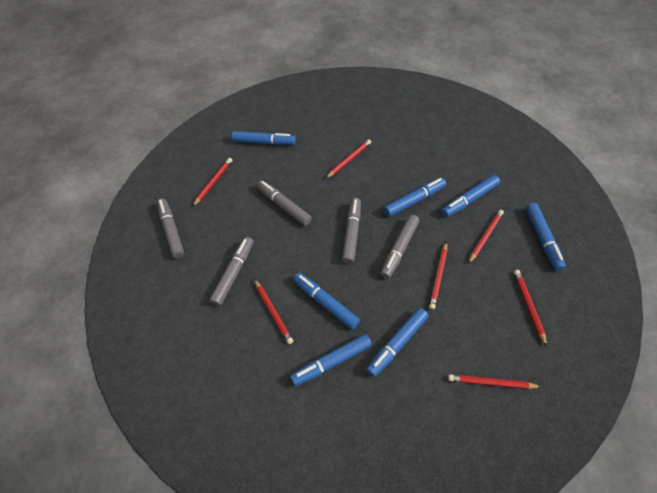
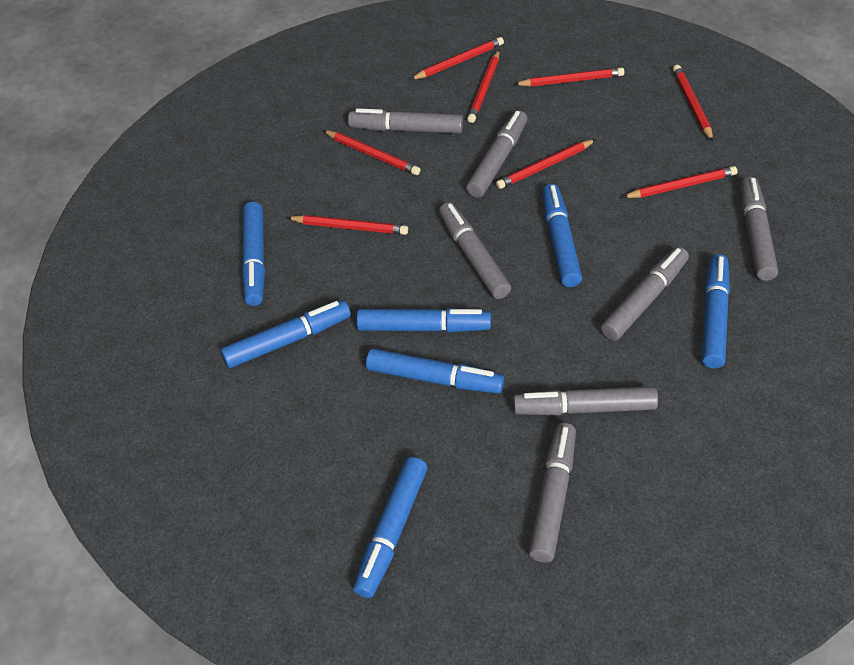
grey marker: [157,198,184,258] [209,237,253,306] [257,180,312,226] [342,198,361,264] [380,215,419,279] = 5 -> [348,108,463,134] [439,202,511,299] [466,110,527,198] [513,386,658,415] [529,423,576,563] [601,247,689,341] [741,177,778,281] = 7
red pencil: [192,158,233,207] [254,279,293,344] [325,140,371,179] [429,241,447,310] [448,374,541,389] [468,210,504,264] [514,270,547,347] = 7 -> [287,215,408,235] [323,130,421,175] [410,37,504,80] [467,50,499,123] [496,139,596,189] [514,68,624,87] [622,166,737,198] [673,65,713,142] = 8

